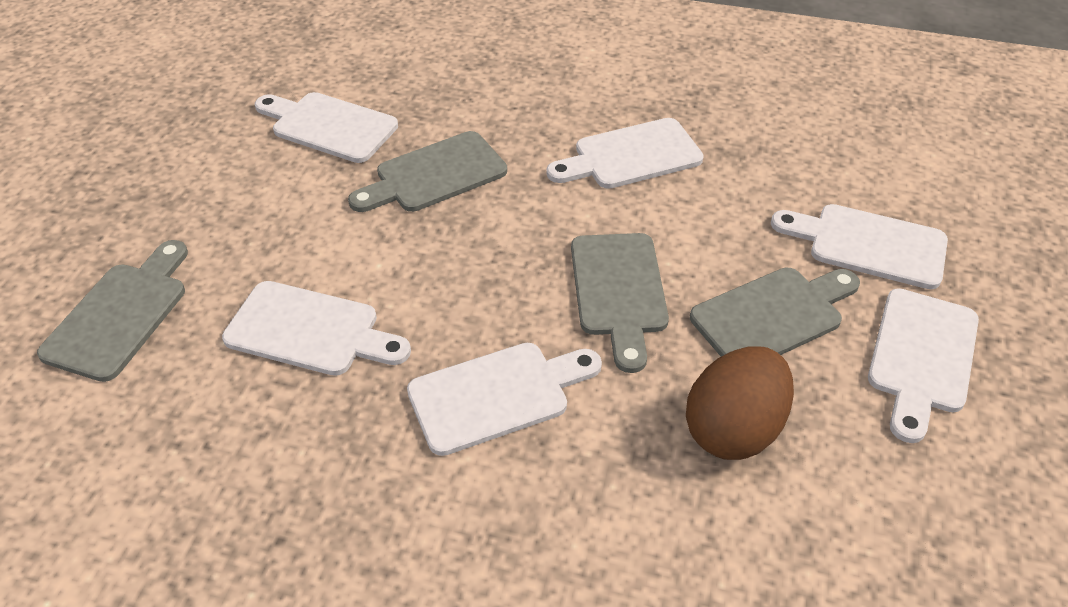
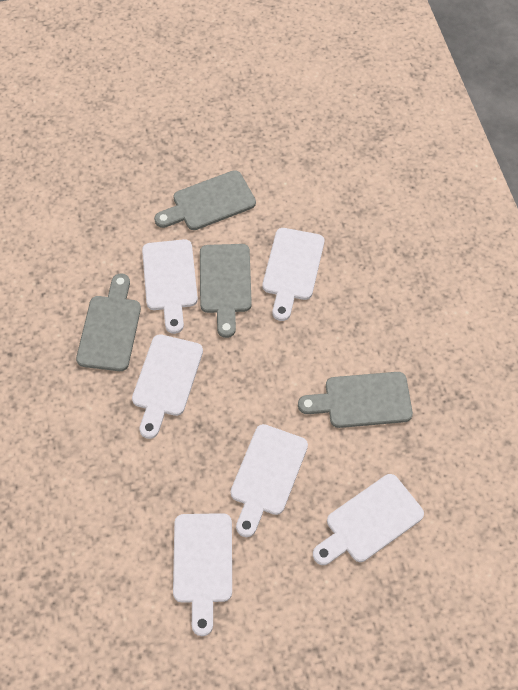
brown egg: [686,347,794,460] = 1 -> none = 0

